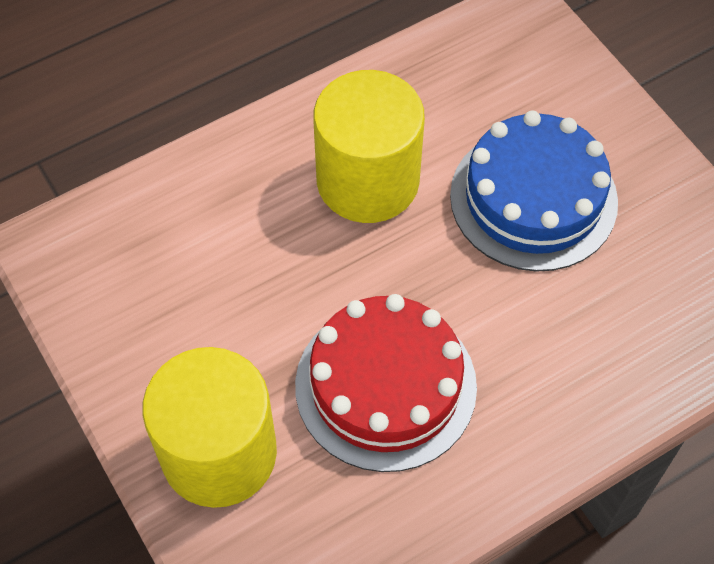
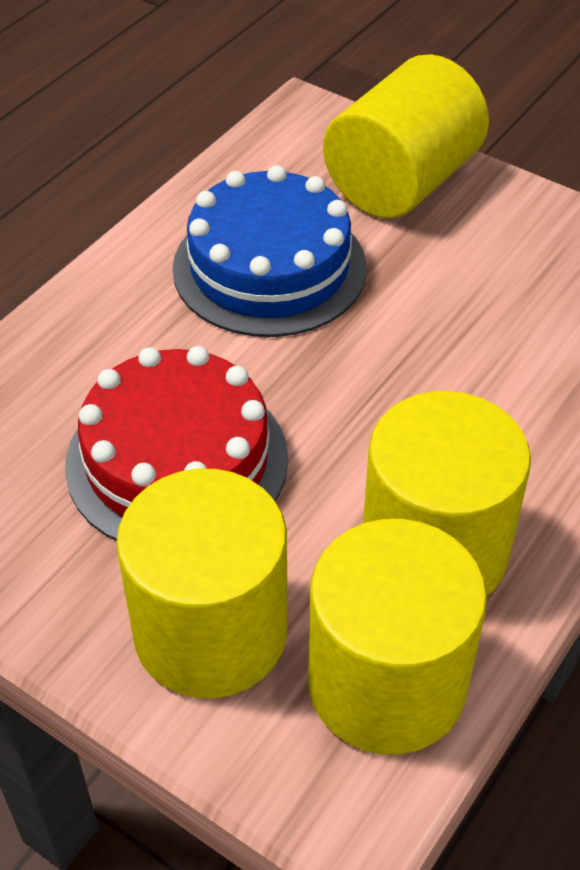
yellow cylinder: [142,347,277,508] [313,70,425,223] = 2 -> [116,469,287,698] [308,519,487,755] [323,54,489,218] [363,391,531,595] = 4

